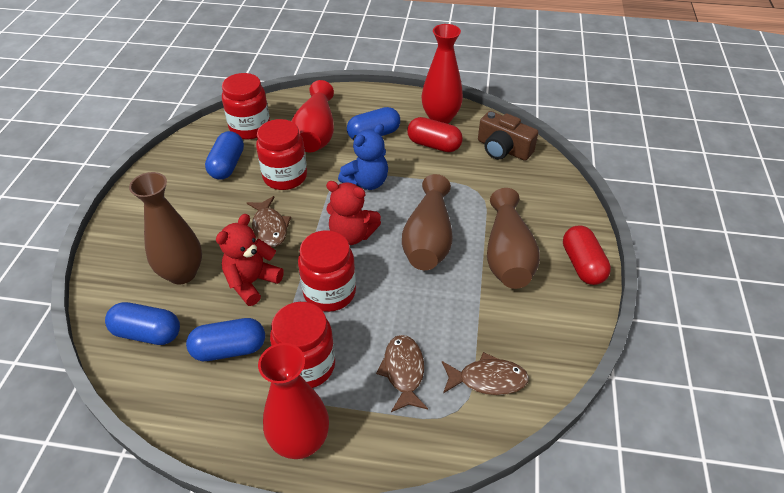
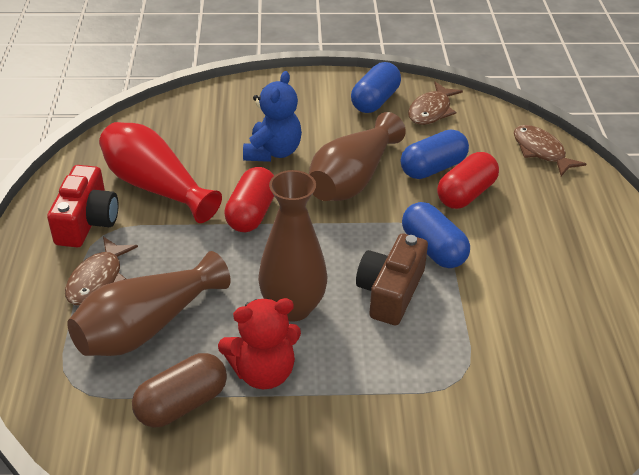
blue capsule: [105,302,180,345] [186,318,265,361] [205,131,244,179] [347,107,400,139] = 4 -> [351,62,401,113] [401,129,469,179] [402,202,470,268] = 3
brown capsule: none = 0 -> [132,353,227,428] = 1
red camera: none = 0 -> [47,165,118,247] = 1
red jar: [222,73,270,139] [256,119,307,190] [270,302,335,388] [298,230,356,312] = 4 -> none = 0
red teddy bear: [216,214,284,306] [326,181,381,245] = 2 -> [218,298,301,389] = 1
red vase: [258,343,329,459] [292,80,334,153] [422,24,463,124] = 3 -> [99,122,222,223] = 1

